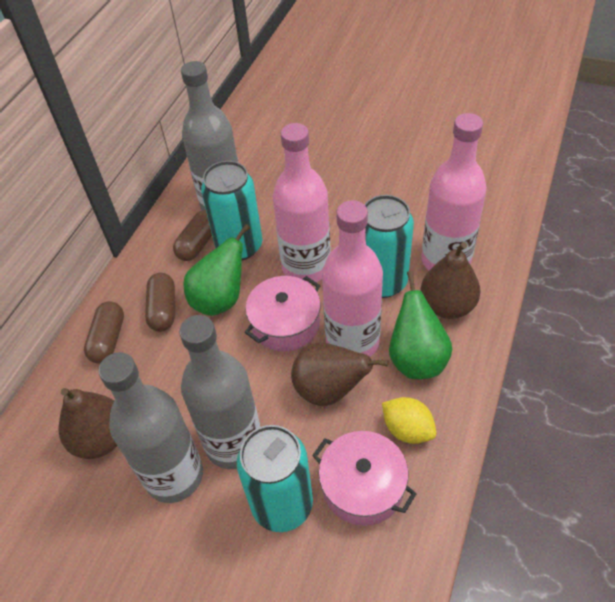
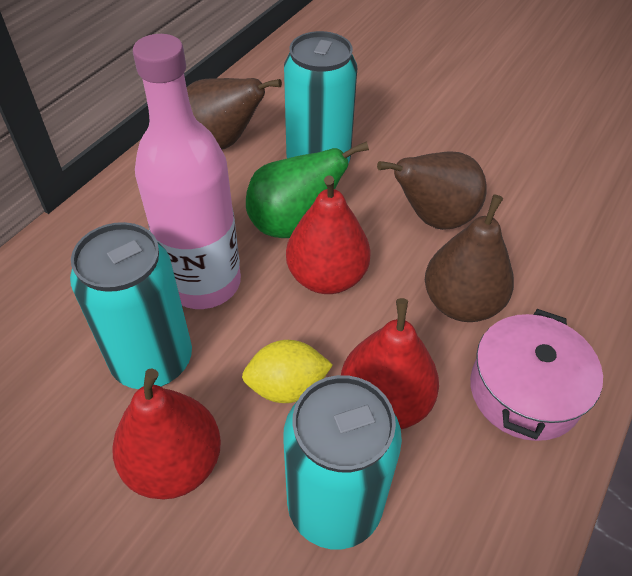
brown capsule: [84,301,124,364] [145,273,175,332] [173,210,212,261] = 3 -> none = 0
green pear: [183,224,250,316] [389,271,452,379] = 2 -> [246,141,369,238] = 1
grey bottle: [98,352,203,503] [179,315,261,469] [181,61,239,211] = 3 -> none = 0
pink bottle: [273,123,331,284] [322,200,383,357] [421,113,487,271] = 3 -> [133,34,241,309] = 1
pink pot: [245,276,321,352] [312,431,416,526] = 2 -> [470,309,603,441] = 1
red pear: none = 0 -> [112,368,221,500] [286,175,371,294] [341,298,439,429] = 3

